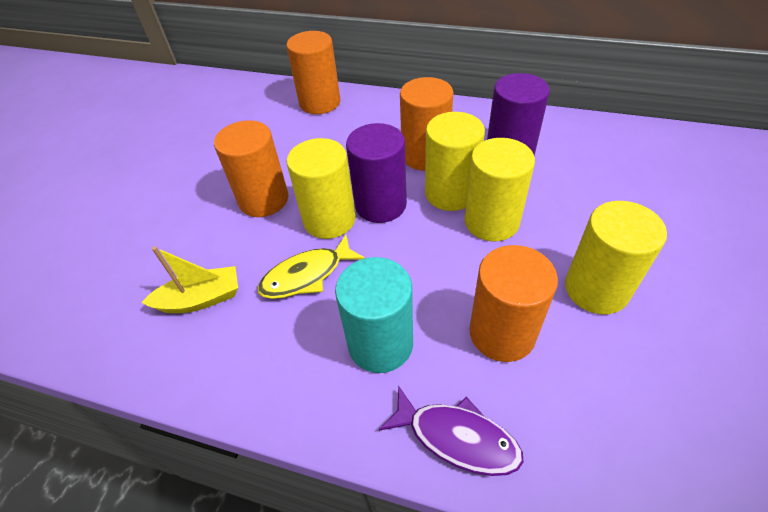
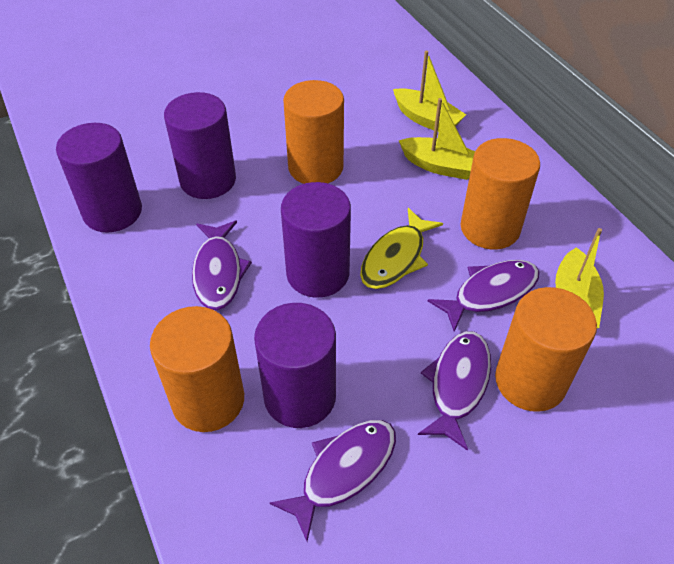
purple cylinder: [346,123,407,223] [487,73,550,156] = 2 -> [56,123,142,233] [164,92,236,199] [254,303,336,428] [281,182,351,298] = 4
purple fish: [379,386,523,476] = 1 -> [192,220,252,310] [270,420,396,541] [418,331,491,451] [428,260,539,332] = 4
turquoise cylinder: [335,257,413,373] = 1 -> none = 0
yellow boat: [141,246,238,313] = 1 -> [393,51,466,132] [399,98,475,180] [555,228,604,328] = 3
yellow cylinder: [287,138,356,239] [425,112,485,211] [465,138,535,241] [565,201,667,315] = 4 -> none = 0

